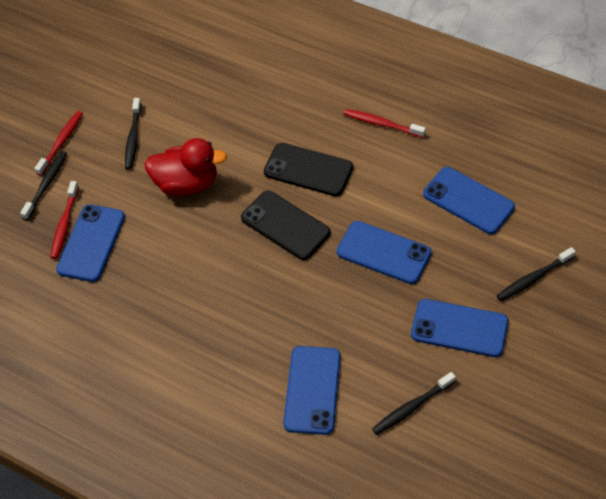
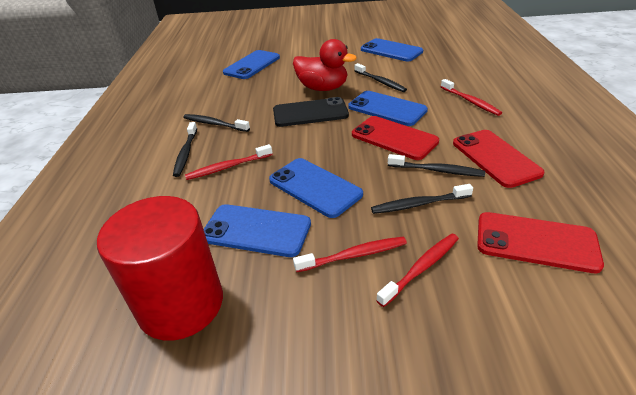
black phone: [241,191,330,260] [264,143,353,196] = 2 -> [273,97,349,127] = 1
black toothbrush: [20,151,68,220] [125,98,141,170] [372,372,456,435] [497,247,576,301] = 4 -> [173,122,197,177] [183,114,250,132] [354,63,407,92] [371,184,473,214] [388,154,485,177] = 5
red cylinder: none = 0 -> [97,196,223,341] = 1
red phone: none = 0 -> [352,116,439,160] [453,130,545,188] [477,212,604,273] = 3
red toothbrush: [34,111,83,176] [50,181,79,259] [344,109,426,138] = 3 -> [185,144,273,180] [293,237,407,272] [376,234,459,307] [441,79,502,116] = 4

